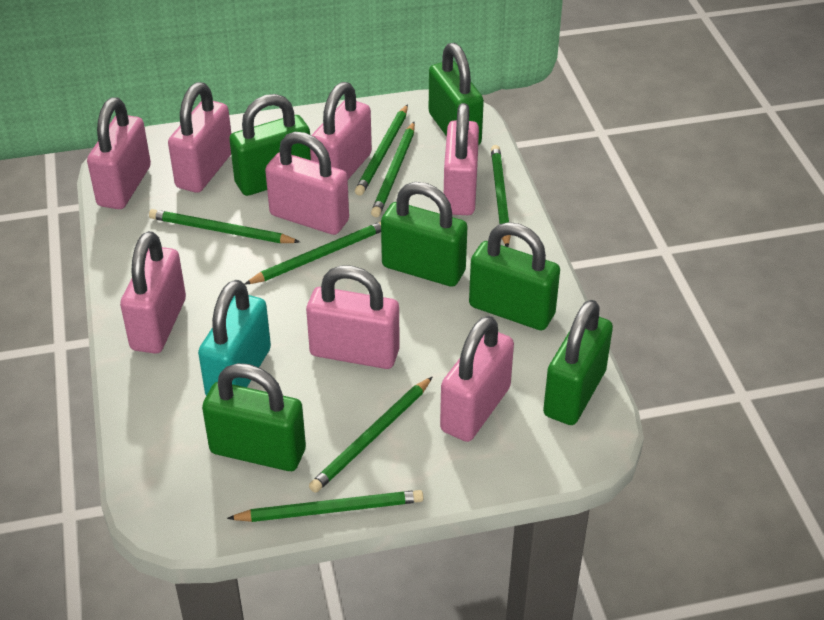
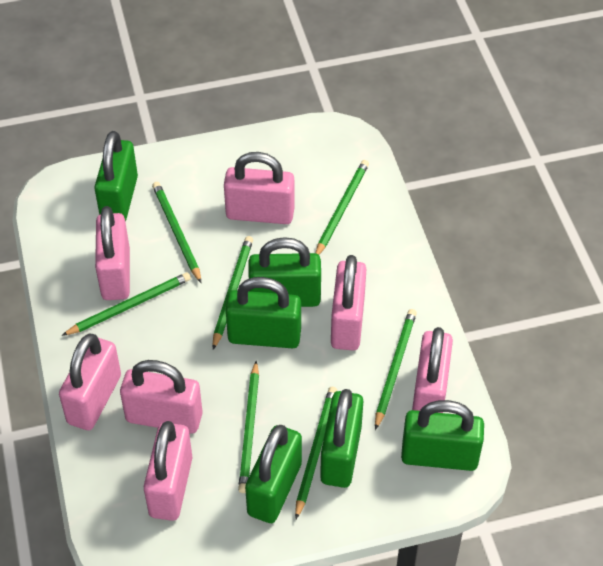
pink padlock: [87,97,151,209] [120,231,186,354] [168,82,231,193] [265,132,349,235] [306,266,400,369] [310,82,372,179] [440,316,514,442] [444,103,479,215] = 8 -> [59,334,121,430] [95,206,130,300] [120,360,203,434] [144,421,192,521] [224,152,295,224] [331,255,366,350] [412,327,453,413] = 7
turquoise padlock: [198,280,271,396] = 1 -> none = 0

